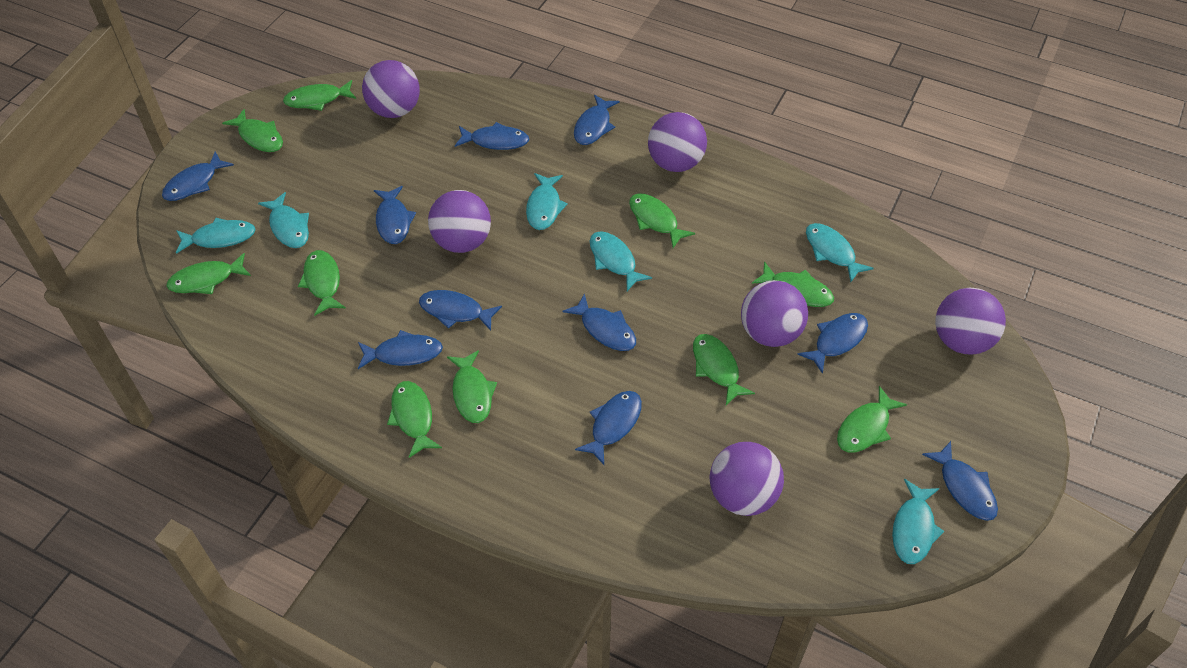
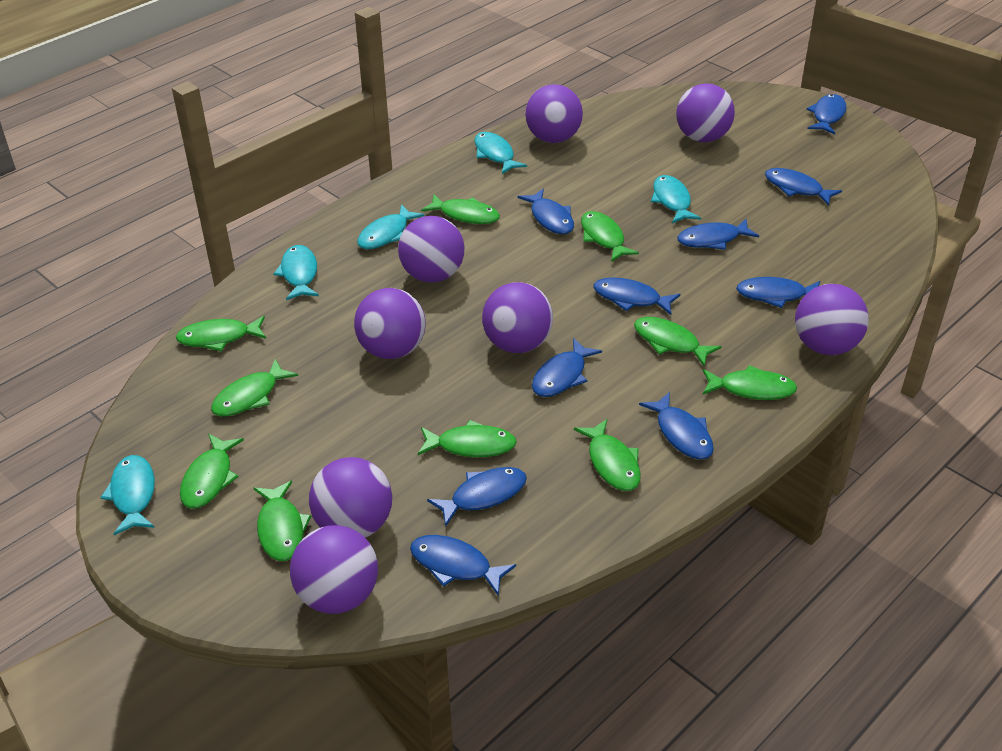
purple ball: [362,60,420,118] [428,190,491,253] [648,112,707,172] [710,442,784,516] [741,280,808,347] [935,288,1006,355] = 6 -> [290,525,378,614] [309,457,392,537] [354,288,426,359] [398,216,465,282] [482,282,553,353] [525,84,583,143] [676,83,735,142] [795,284,869,355] = 8
turquoise fish: [176,218,256,254] [258,192,309,248] [526,173,568,230] [590,231,652,291] [806,223,874,283] [892,479,944,564] = 6 -> [100,455,155,535] [274,245,319,300] [357,204,425,249] [475,132,527,174] [651,175,701,223] = 5

